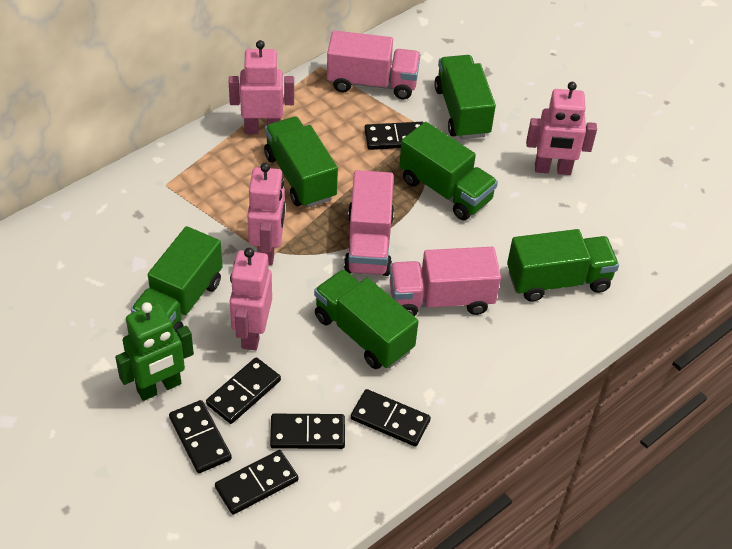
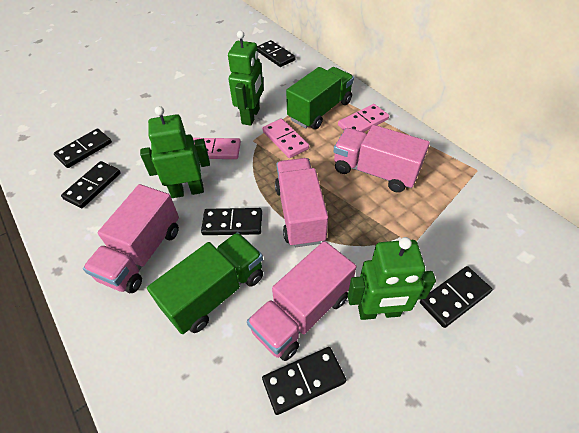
green robot: [115,302,194,401] = 1 -> [140,106,210,198] [228,31,264,126] [348,237,436,320] = 3
green truck: [131,226,223,333] [264,117,338,208] [314,269,419,369] [399,122,498,220] [434,55,496,139] [507,229,619,302] = 6 -> [147,232,263,334] [286,67,354,129] = 2
pink domino: none = 0 -> [193,138,241,159] [262,119,309,158] [338,104,389,132] = 3
pink robot: [229,40,294,134] [230,248,272,350] [247,163,285,265] [526,82,597,175] = 4 -> none = 0
pink truck: [327,31,420,99] [344,170,394,276] [389,247,501,316] = 3 -> [83,184,179,293] [247,241,356,361] [275,158,328,247] [333,125,430,193] = 4

